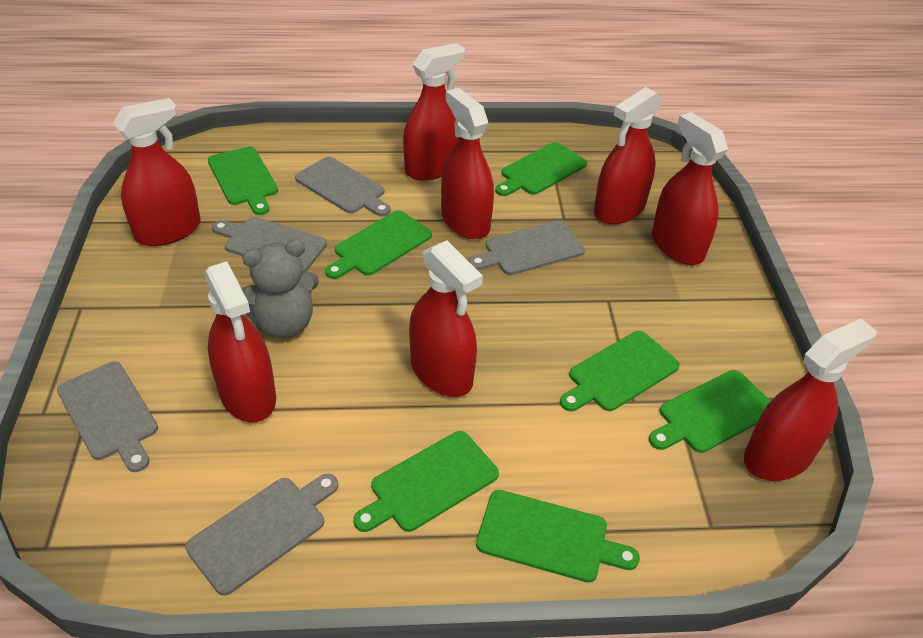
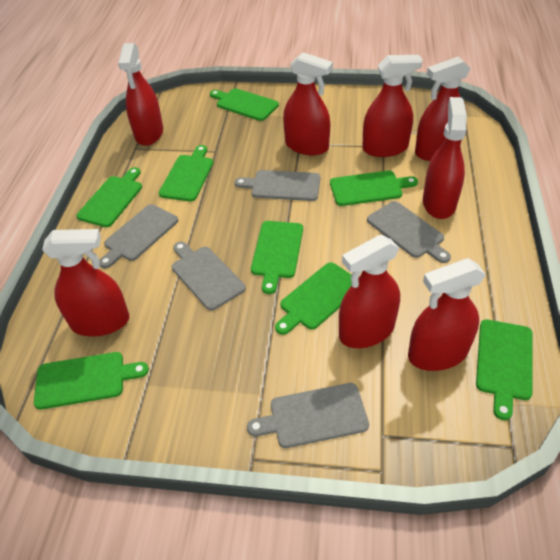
green cutting board: [208,146,278,215] [325,210,432,279] [353,431,499,532] [476,490,640,583] [495,142,587,196] [560,331,680,411] [649,370,771,453] = 7 -> [34,352,149,410] [76,167,142,227] [159,145,214,202] [210,88,279,121] [251,221,303,294] [275,262,352,335] [330,171,418,206] [476,319,532,420] = 8
grey teddy bear: [241,239,319,339] = 1 -> none = 0

